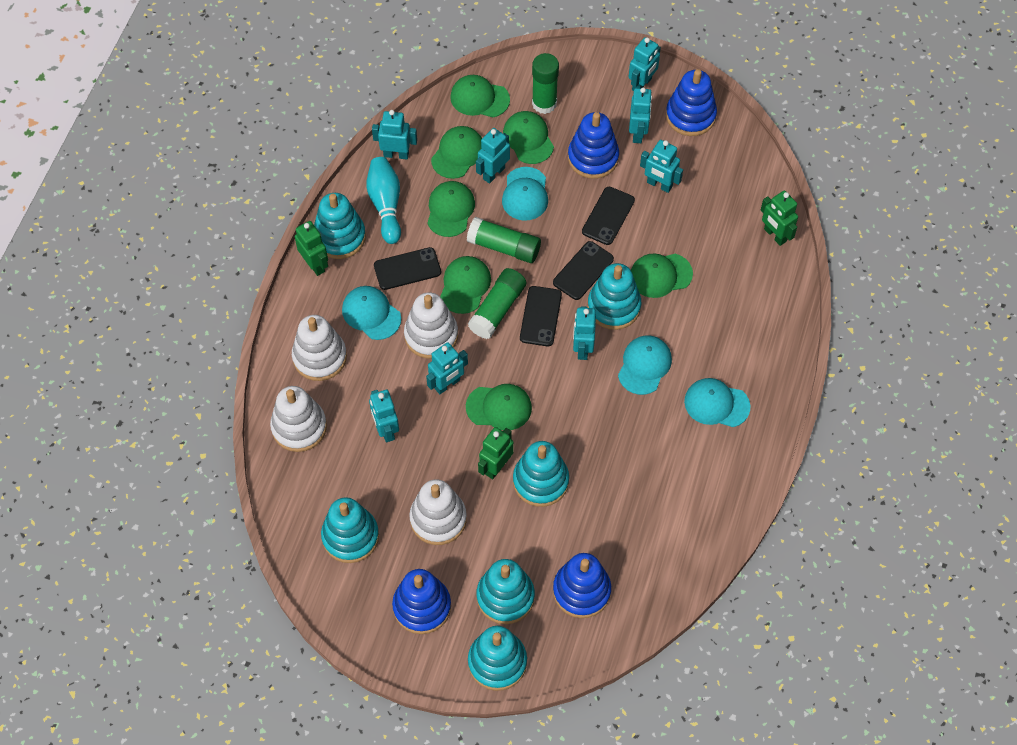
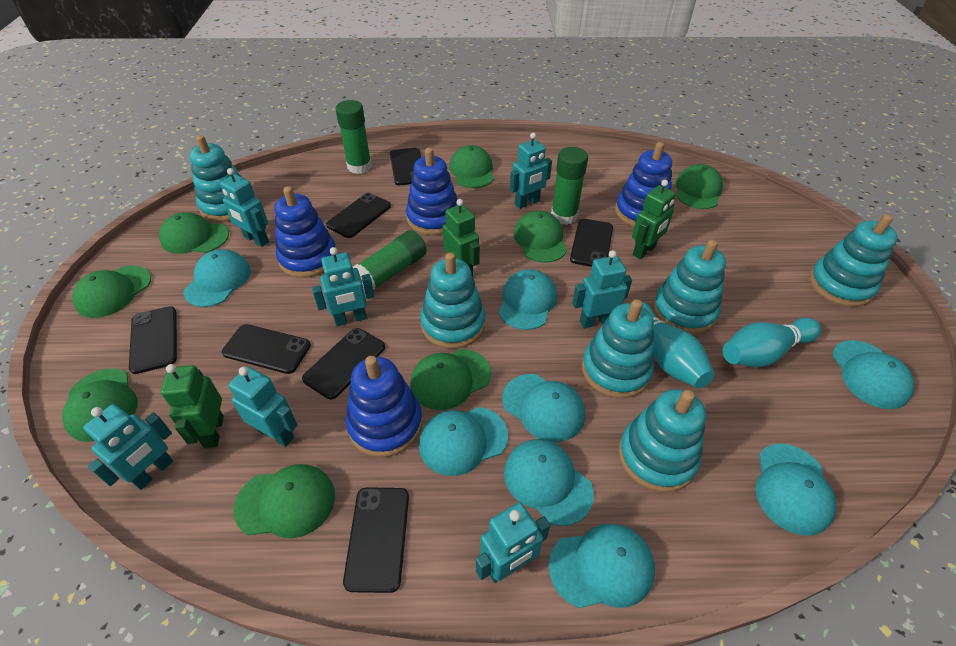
black phone: [374,247,441,290] [520,286,562,346] [553,241,614,300] [582,187,635,245] = 4 -> [129,306,177,374] [222,324,311,374] [302,328,385,399] [326,193,391,238] [343,487,409,593] [390,148,421,185] [570,219,613,267] = 7
green cap: [427,181,475,237] [431,126,482,179] [440,256,491,314] [450,75,510,117] [466,384,532,430] [503,111,554,164] [631,254,693,298] = 7 -> [62,368,138,442] [72,266,151,318] [159,212,229,254] [233,464,335,538] [410,349,491,410] [449,145,494,188] [513,211,567,263] [675,164,723,209] = 8
turquoise bowling pin: [366,157,401,244] = 1 -> [641,301,715,388] [722,318,821,367] = 2
turquoise cap: [342,286,401,340] [502,167,548,221] [618,335,672,395] [684,378,751,427] = 4 -> [183,249,251,307] [419,407,508,476] [499,269,557,330] [502,374,585,442] [504,439,594,526] [549,524,655,608] [755,443,836,536] [832,340,915,409] = 8
turquoise robot: [369,390,399,442] [372,110,417,159] [426,342,468,394] [476,128,510,184] [573,306,596,360] [629,37,661,91] [629,88,652,143] [640,140,683,193] = 8 -> [83,404,173,490] [220,168,269,247] [228,367,297,447] [312,247,374,326] [476,502,550,583] [510,133,552,209] [572,250,632,329] = 7
white stacking toy: [270,386,327,452] [292,315,347,381] [404,292,458,359] [409,479,467,545] = 4 -> none = 0

